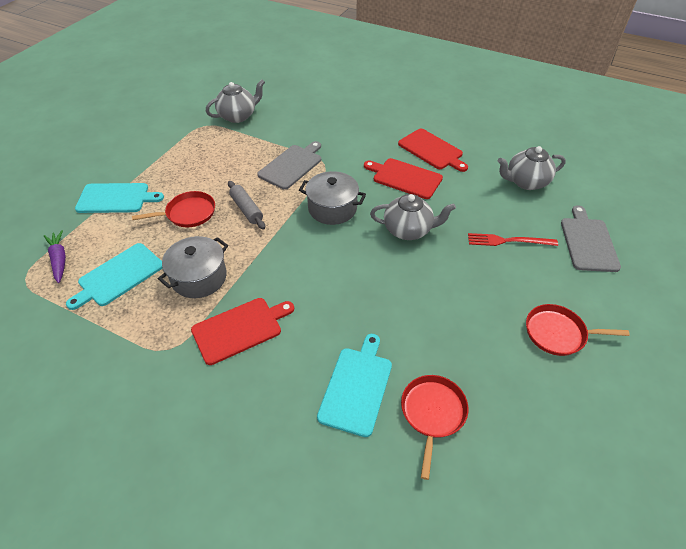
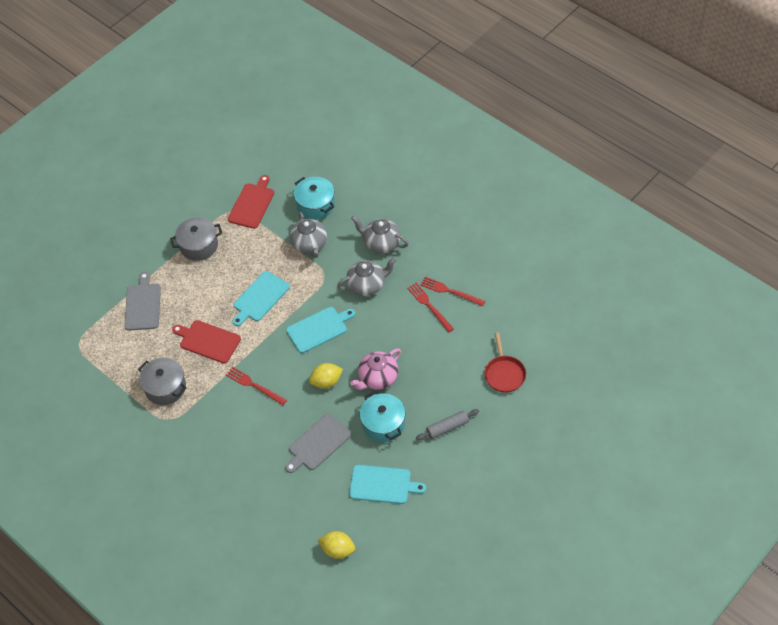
pink teapot: none = 0 -> [350,349,401,390] = 1
purple carrot: [44,230,66,283] = 1 -> none = 0
red cutting board: [191,298,294,365] [364,158,443,199] [398,129,468,172] = 3 -> [172,320,241,363] [228,175,274,229] = 2
red fork: [468,233,558,246] = 1 -> [226,367,287,405] [407,283,454,332] [420,277,485,306] = 3
red pan: [132,191,215,227] [401,375,468,480] [526,304,630,356] = 3 -> [484,332,526,393] = 1
turquoise pot: none = 0 -> [294,177,335,220] [360,391,405,442] = 2
yellow lemon: none = 0 -> [309,363,343,388] [318,531,355,559] = 2

